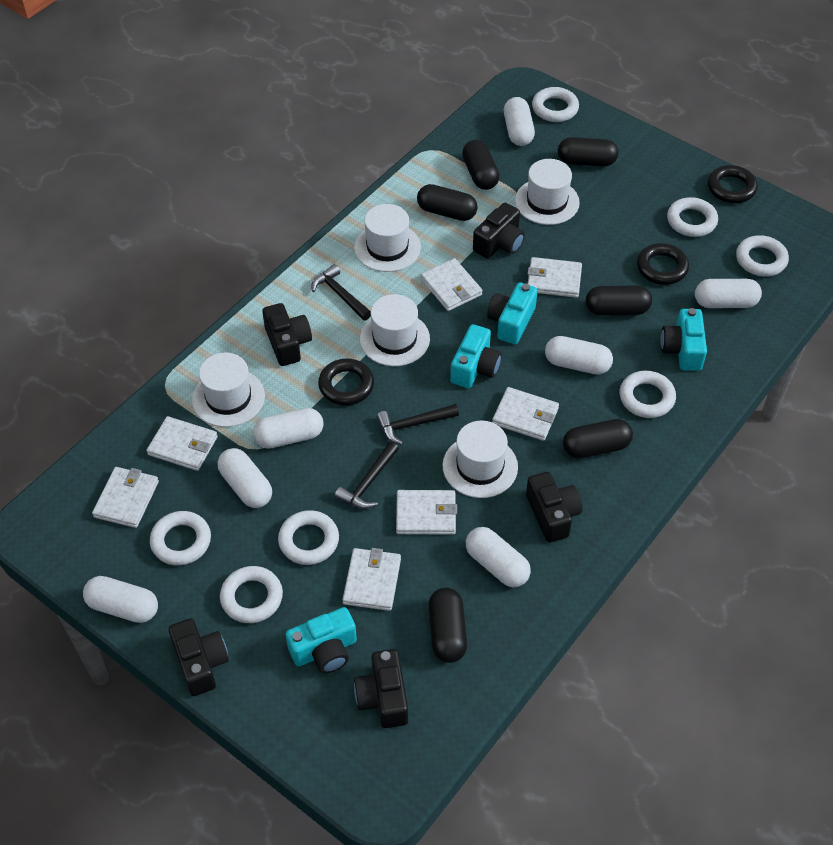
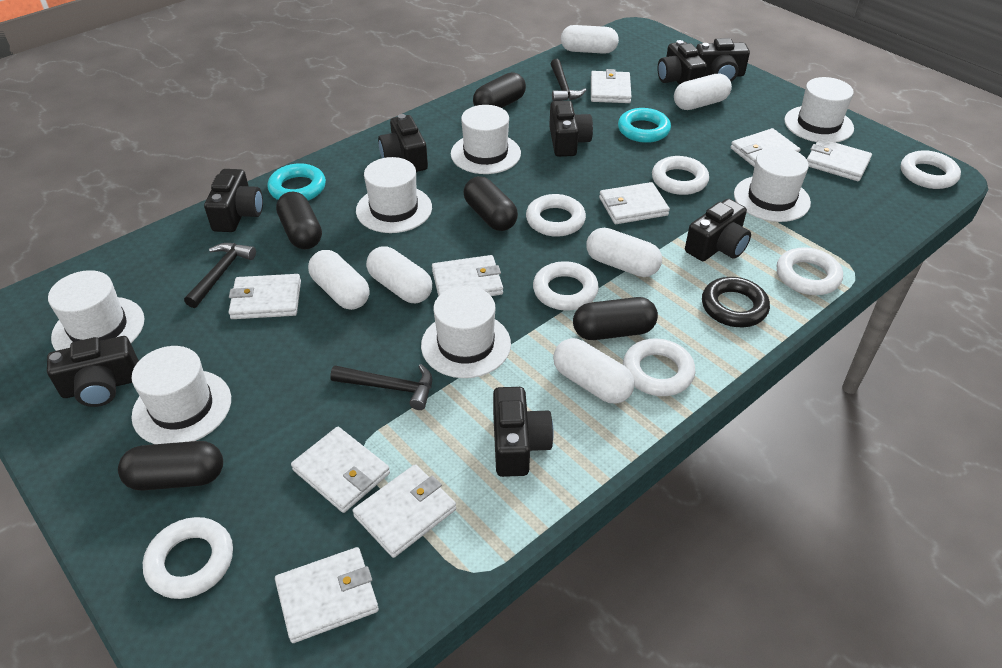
black camera: [168,618,229,696] [262,303,312,366] [354,649,408,728] [473,203,525,259] [526,472,583,543] = 5 -> [47,336,139,407] [204,169,263,232] [378,114,428,172] [493,387,554,477] [549,101,593,157] [658,40,707,85] [685,199,751,261] [696,38,750,81] = 8
black capsule: [417,184,478,221] [428,588,467,663] [462,140,500,190] [558,137,618,167] [563,419,633,459] [586,285,652,316] = 6 -> [118,441,223,491] [276,192,322,249] [464,176,518,231] [473,72,526,108] [573,297,658,340] = 5
black ring: [318,359,374,405] [637,243,689,285] [708,165,758,203] = 3 -> [702,277,770,327] = 1
turquoise camera: [286,607,357,673] [450,324,502,388] [487,282,538,344] [660,308,707,371] = 4 -> none = 0
turquoise ring: none = 0 -> [267,163,326,201] [618,108,671,143] = 2
white capsule: [83,576,158,623] [218,448,272,508] [253,408,324,449] [466,527,531,587] [504,97,535,146] [545,336,613,375] [695,279,762,308] = 7 -> [308,250,370,310] [366,246,432,303] [553,338,634,404] [561,25,619,54] [586,228,662,277] [674,74,732,110] = 6
white hat: [192,353,265,427] [354,204,421,272] [360,294,430,366] [442,421,518,498] [515,159,580,225] = 5 -> [48,270,144,351] [131,346,231,444] [356,157,432,233] [421,286,511,378] [451,105,521,174] [734,147,811,222] [784,77,854,143] = 7
white wallet: [92,467,159,528] [147,416,218,471] [343,548,401,611] [396,490,457,535] [421,258,483,311] [492,387,559,441] [527,257,582,298] = 7 -> [229,274,301,319] [275,547,379,643] [291,427,390,513] [353,464,456,558] [432,255,503,296] [591,69,631,103] [599,182,670,224] [731,128,800,167] [807,138,872,181] = 9

